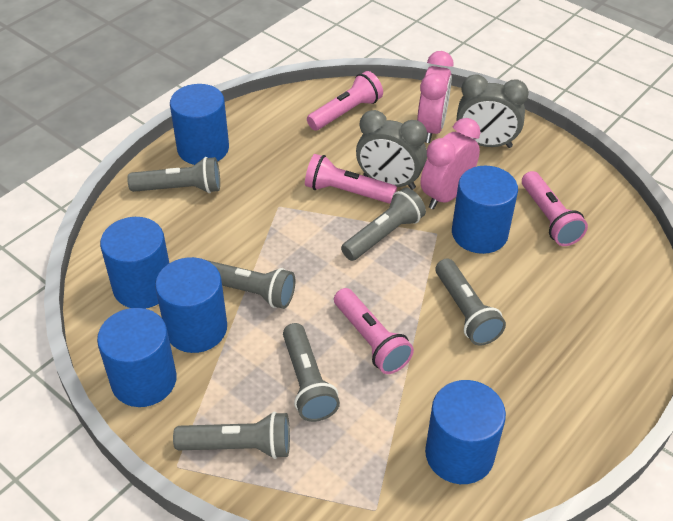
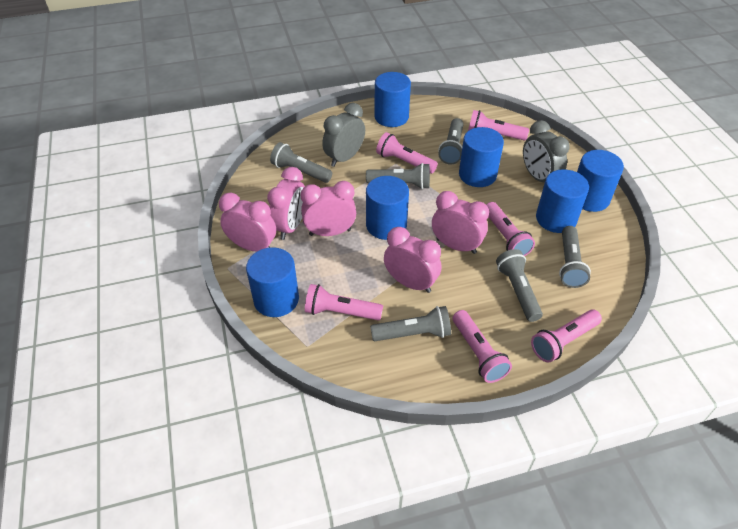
pink clock: [417,51,453,143] [421,118,480,209] = 2 -> [219,193,276,251] [267,167,305,240] [301,181,356,236] [384,227,441,293] [432,191,489,254] = 5
pink flashlight: [305,154,397,204] [307,71,383,130] [334,288,414,374] [522,171,588,246] = 4 -> [305,284,383,320] [376,132,438,174] [453,310,512,383] [468,110,529,141] [486,202,535,256] [531,309,602,363] = 6

